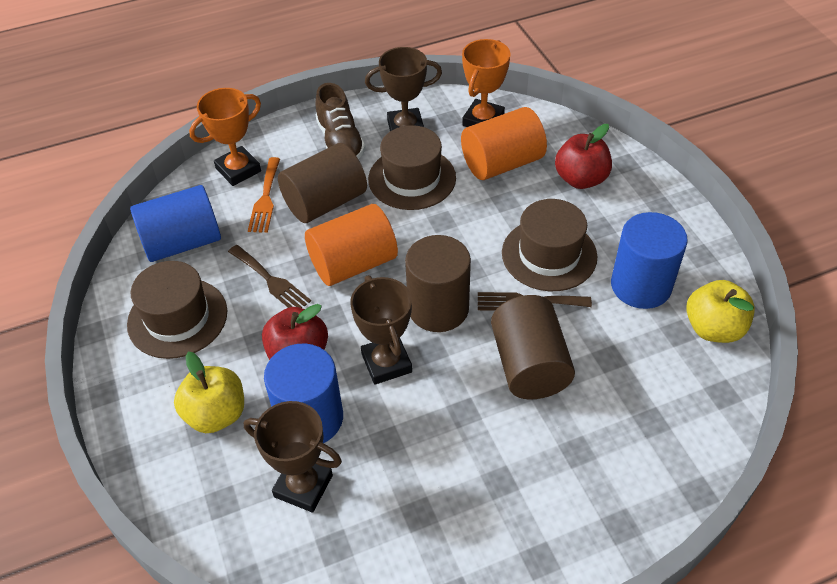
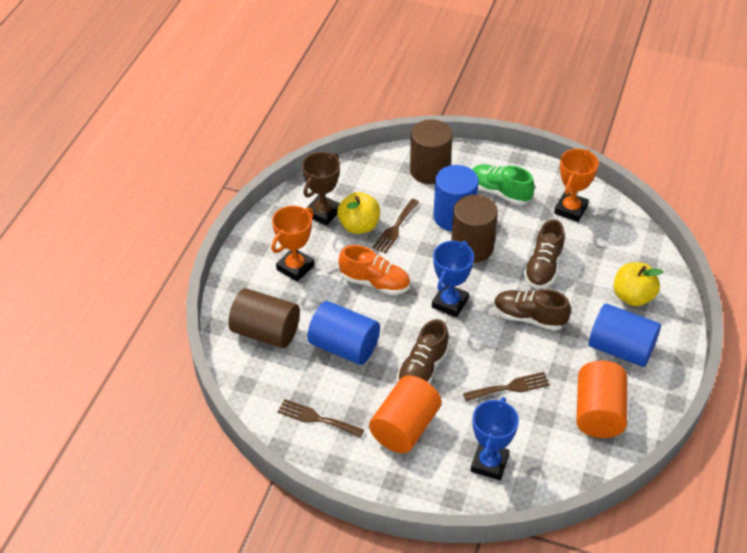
blue trophy: none = 0 -> [432,241,474,317] [471,397,519,480] = 2
brown fork: [228,245,311,308] [478,292,592,311] = 2 -> [277,399,364,438] [372,199,419,254] [463,372,550,402] = 3
brown hat: [127,261,227,359] [368,125,456,210] [502,199,597,291] = 3 -> none = 0
brown shoe: [315,83,366,159] = 1 -> [397,319,449,384] [494,289,571,331] [524,219,565,289] = 3
brown trophy: [244,401,342,513] [350,275,412,385] [365,47,442,131] = 3 -> [302,152,340,225] = 1
green shoe: none = 0 -> [472,164,535,205] = 1
orange fork: [248,157,280,233] = 1 -> none = 0
orange shoe: none = 0 -> [339,245,410,295] = 1
red apple: [262,304,328,360] [555,124,612,189] = 2 -> none = 0

